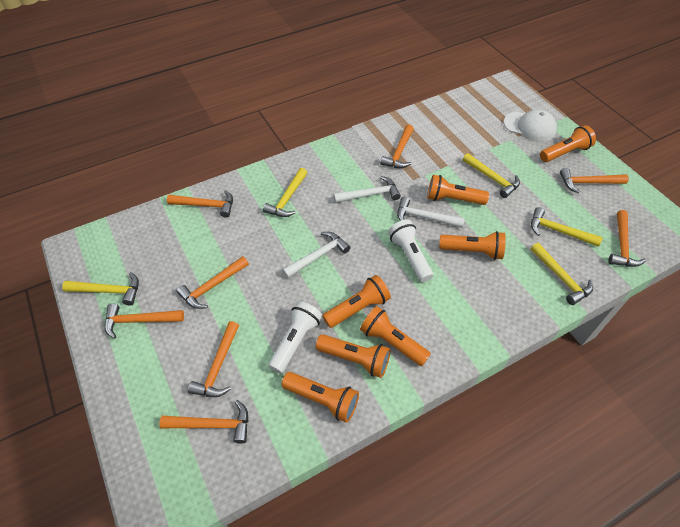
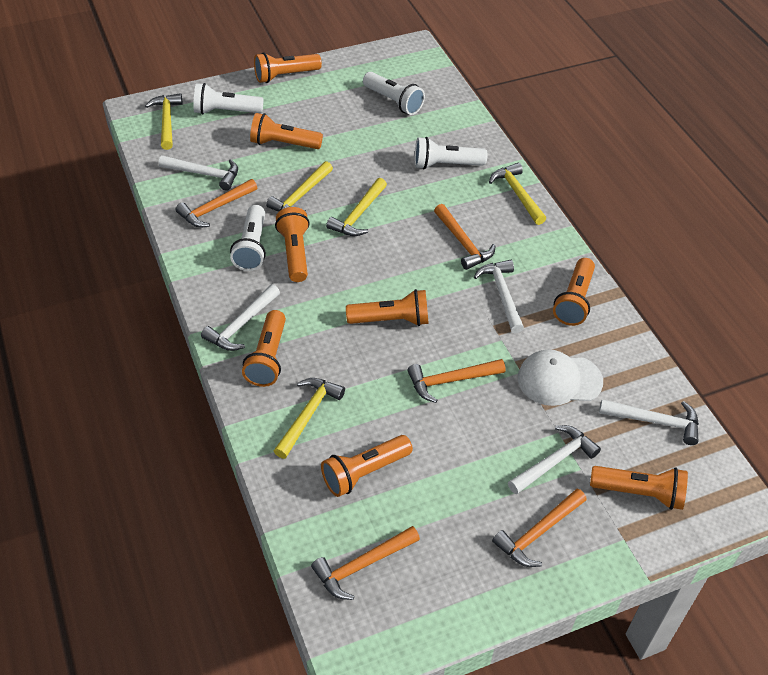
orange flashlight: [282,372,359,423] [316,334,390,378] [322,275,391,328] [360,306,431,366] [427,175,489,205] [439,231,506,260] [540,125,596,162] = 7 -> [242,310,286,387] [250,113,323,149] [254,53,322,83] [275,207,310,282] [321,435,413,497] [346,289,429,326] [553,258,595,326] [590,466,688,510] = 8
orange hammer: [105,303,184,339] [159,400,248,444] [167,190,233,218] [177,256,249,309] [188,321,239,397] [380,124,414,168] [560,168,629,193] [608,210,646,267] = 8 -> [176,179,257,228] [311,526,420,600] [407,359,506,403] [434,204,496,270] [492,489,587,567] = 5
white flashlight: [268,301,322,374] [388,219,433,282] = 2 -> [194,83,263,115] [230,205,266,271] [363,72,425,115] [414,137,487,169] = 4
white hammer: [282,232,351,278] [334,176,401,203] [397,197,465,228] = 3 -> [159,155,238,191] [201,284,280,351] [474,260,524,333] [508,425,601,495] [599,399,699,445] = 5

